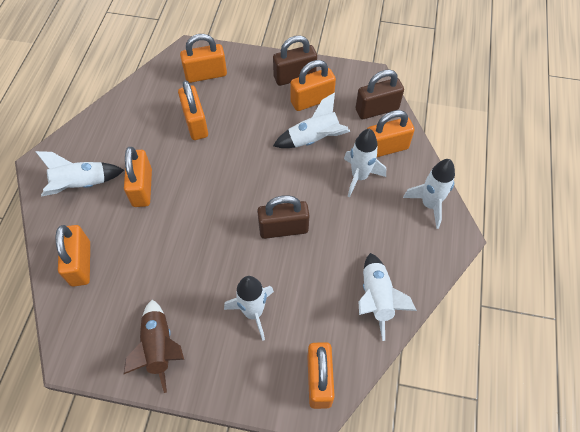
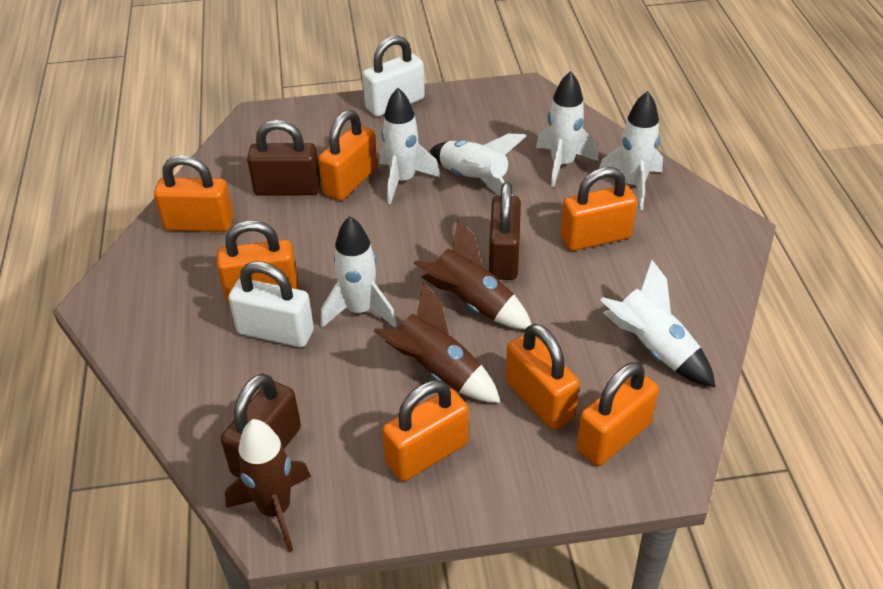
brown rocket: [123,300,184,393] = 1 -> [225,419,311,552] [373,282,501,403] [413,220,531,329] = 3
white padlock: none = 0 -> [228,261,314,347] [362,35,425,117] = 2

